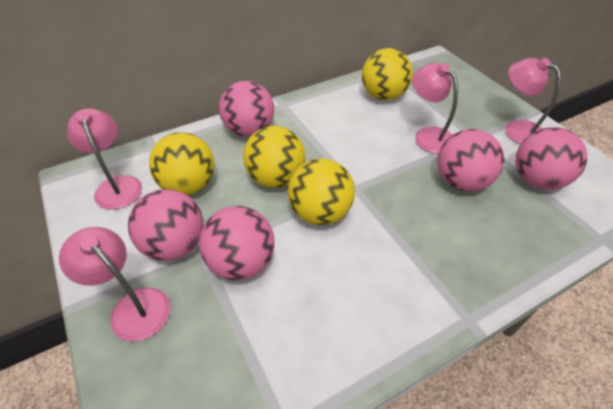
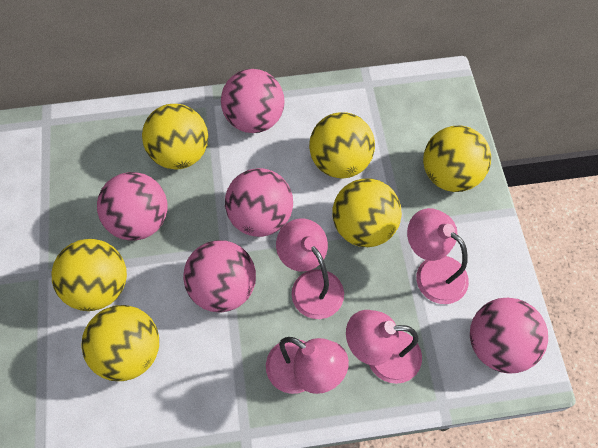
yellow ball: [149,132,215,195] [243,126,305,188] [288,158,355,225] [362,48,413,100] = 4 -> [52,239,127,311] [81,305,159,381] [142,104,208,169] [309,112,375,178] [332,178,402,247] [423,125,491,192] = 6

